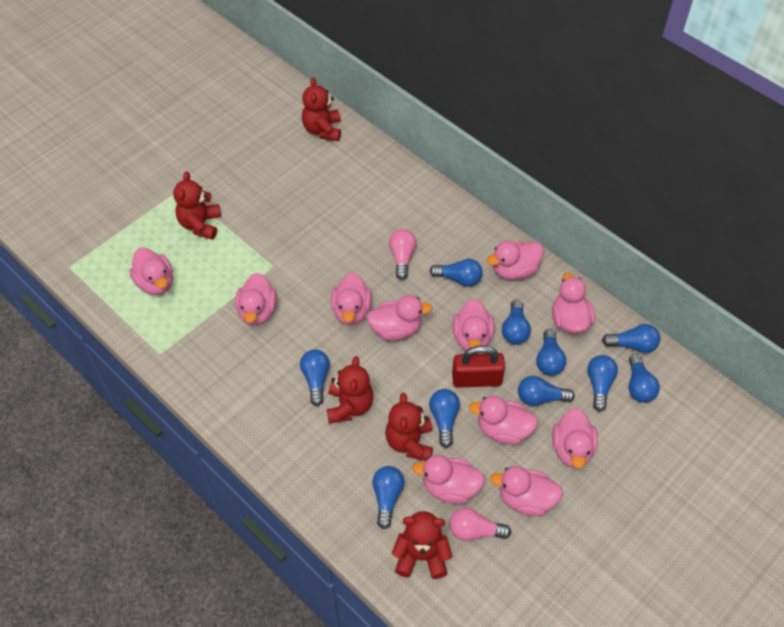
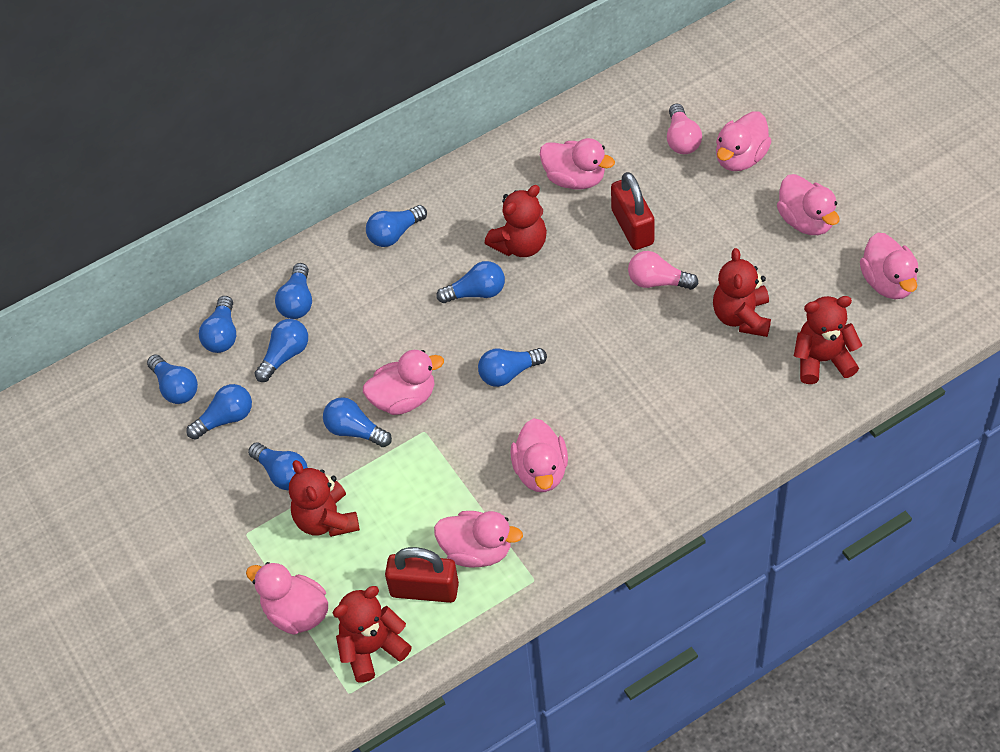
pink duck: [129,248,173,295] [235,273,277,326] [331,272,372,326] [367,295,432,341] [412,455,485,504] [453,299,494,351] [469,396,538,445] [487,241,544,280] [490,466,563,516] [552,273,595,334] [552,408,598,469] = 11 -> [246,562,328,635] [363,350,444,415] [434,511,523,568] [510,418,568,492] [540,138,615,190] [716,111,772,171] [777,174,839,235] [860,233,918,299] = 8
red padlock: [452,345,505,388] = 1 -> [385,547,459,603] [611,172,655,250] = 2

